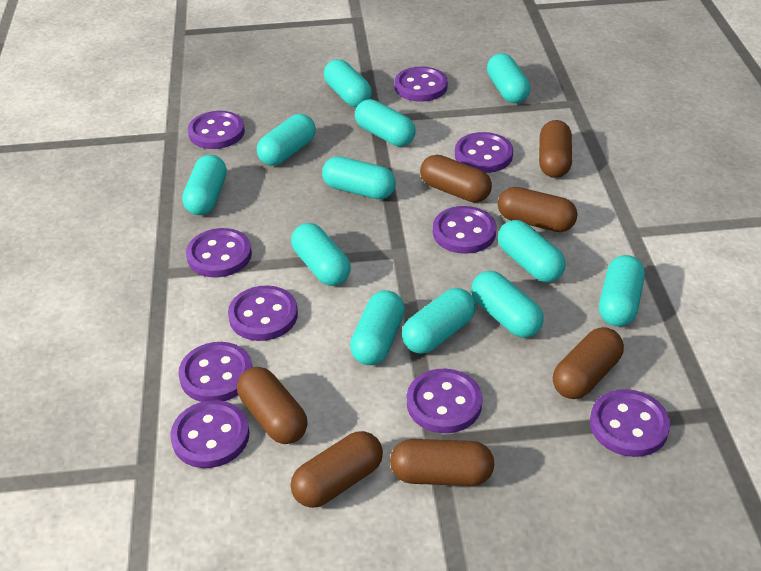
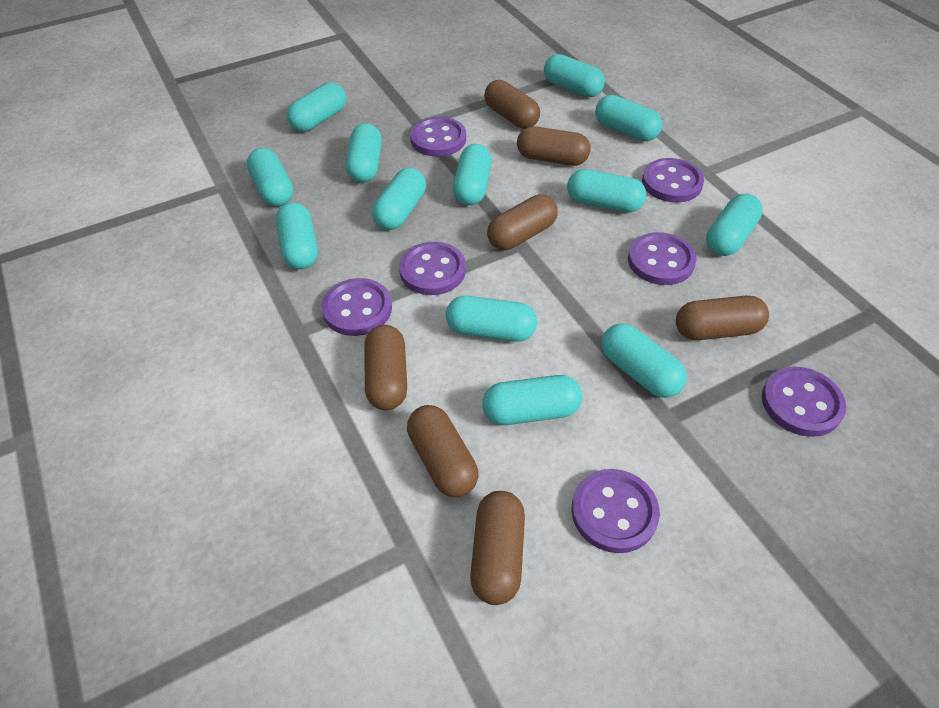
purple button: [170,400,250,468] [178,342,253,402] [186,228,252,277] [188,111,245,149] [228,286,298,341] [394,67,448,102] [407,369,482,433] [433,206,497,254] [455,132,513,173] [590,389,670,457] = 10 -> [321,278,392,336] [399,242,466,295] [410,117,466,157] [571,469,660,553] [628,232,696,285] [642,158,704,202] [762,367,846,437] = 7
turquoise capsule: [182,155,227,215] [257,114,316,166] [291,223,351,286] [322,156,396,199] [324,59,372,107] [350,290,405,365] [355,99,416,146] [402,288,476,354] [471,271,544,338] [487,53,530,103] [498,220,566,282] [599,255,645,327] = 12 -> [247,148,293,207] [276,202,318,269] [287,82,346,132] [346,123,382,183] [372,168,426,230] [446,296,537,342] [453,144,492,205] [482,375,582,425] [544,54,605,97] [567,169,646,212] [595,95,662,141] [601,323,687,398] [706,194,763,256] = 13

